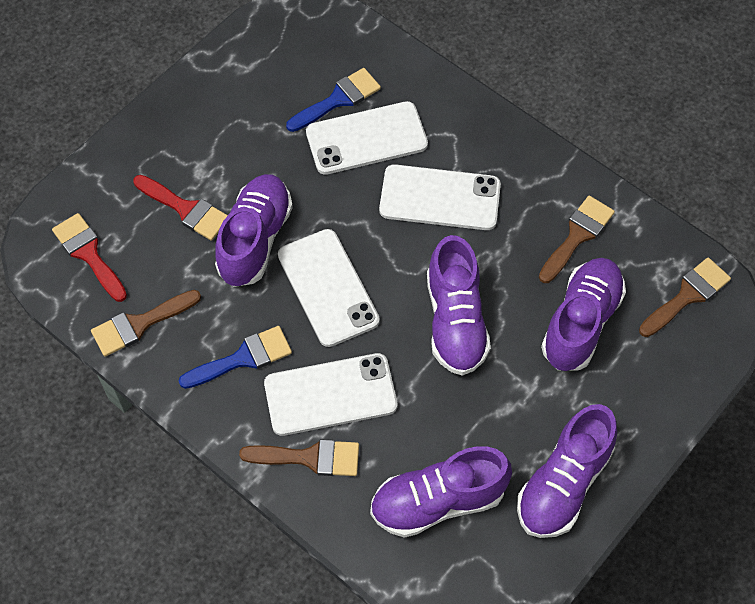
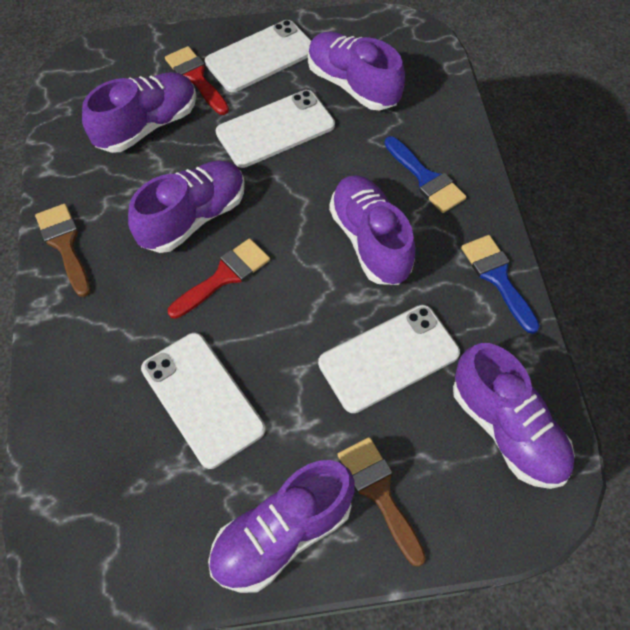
brown brush: [91,290,201,356] [239,439,359,476] [539,196,615,283] [639,257,731,337] = 4 -> [35,204,91,297] [338,437,426,567] = 2
purple shoe: [215,174,293,287] [370,446,512,538] [427,235,491,376] [517,404,617,538] [541,258,626,371] = 5 -> [82,72,196,153] [128,161,245,253] [208,460,355,593] [308,32,405,110] [329,175,416,285] [453,343,575,489] = 6

